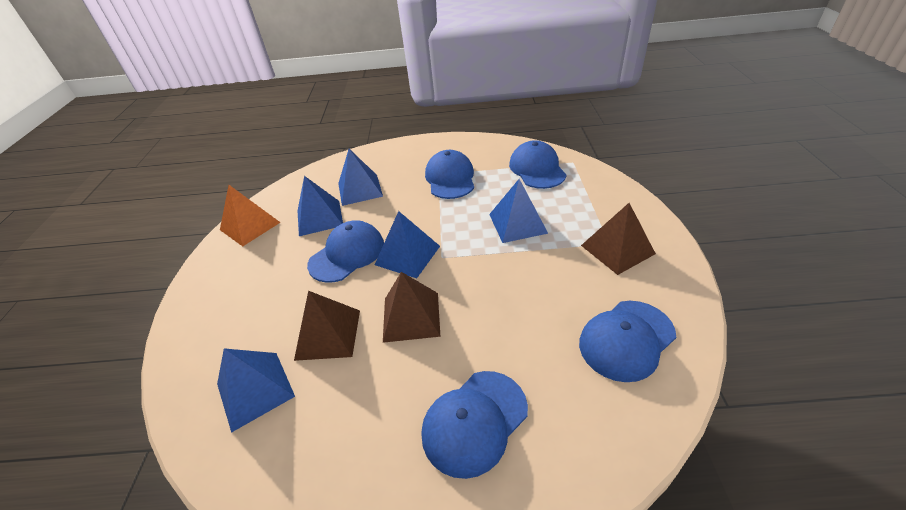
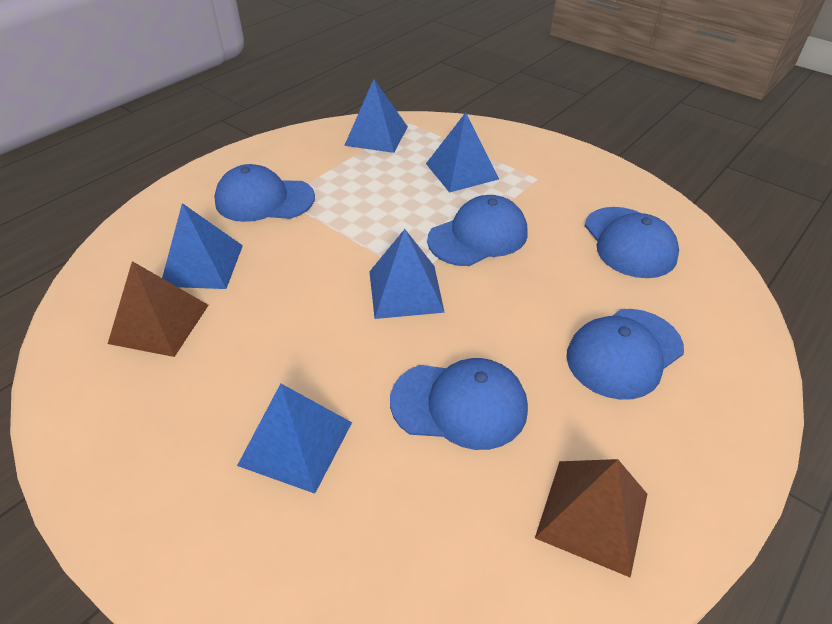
brown pyramid: [294,291,360,361] [383,272,440,343] [581,203,656,275] = 3 -> [108,261,209,357] [535,459,648,578] = 2
orange pyramid: [220,185,281,246] = 1 -> none = 0

